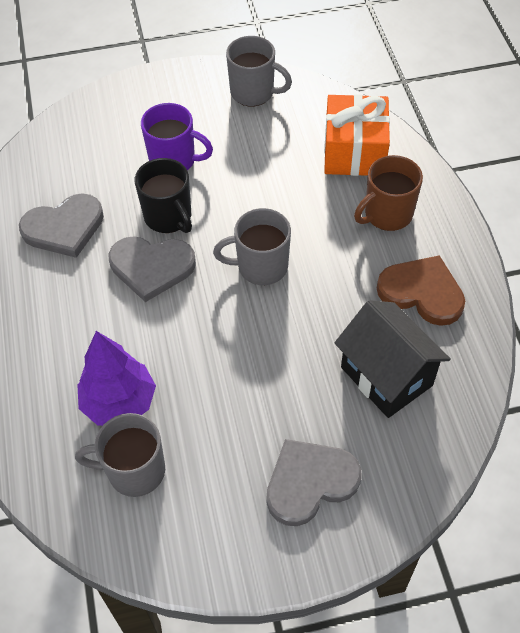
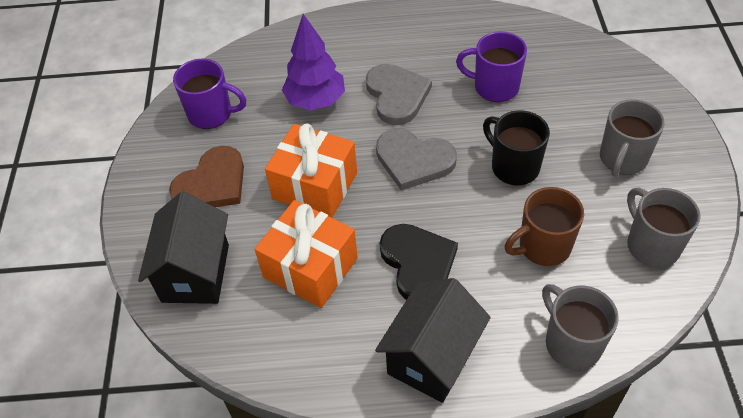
black heart: none = 0 -> [380,224,458,300] = 1
black house: [335,300,451,418] = 1 -> [138,192,229,304] [375,278,491,403] = 2
grey heart: [19,193,104,258] [109,236,196,302] [266,439,361,526] = 3 -> [366,64,432,125] [376,129,457,191] = 2
orange gift: [324,94,390,176] = 1 -> [255,200,358,308] [265,123,357,218] = 2
purple mug: [141,103,213,170] = 1 -> [173,59,246,129] [456,31,527,102] = 2

